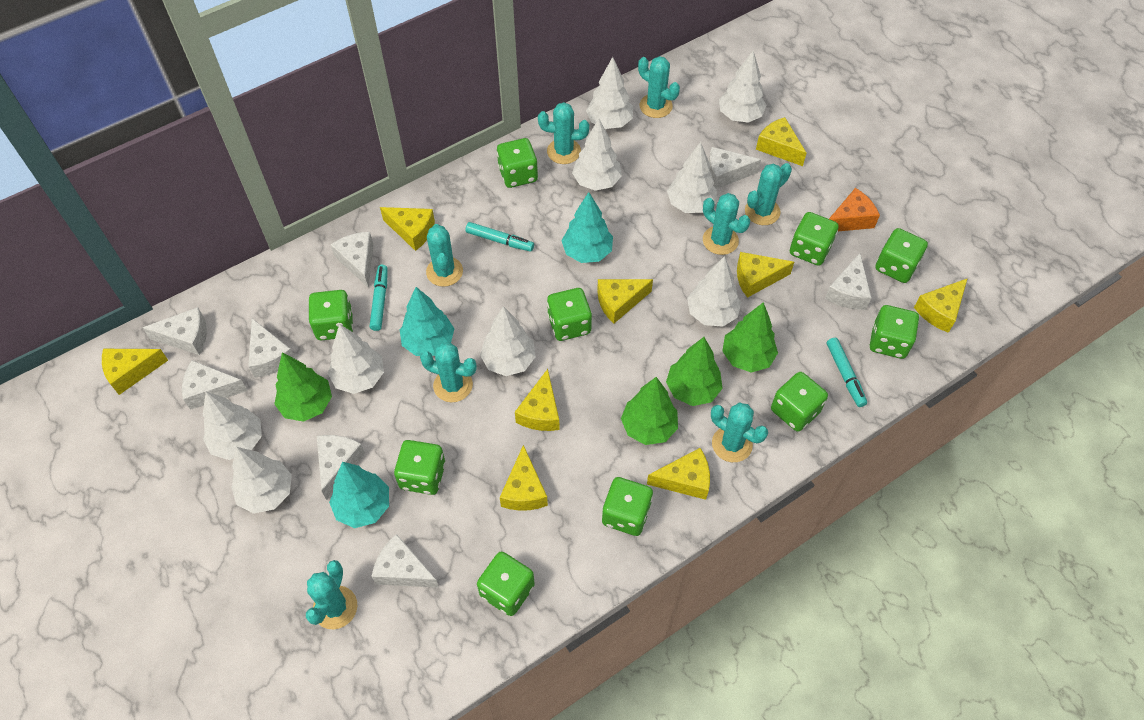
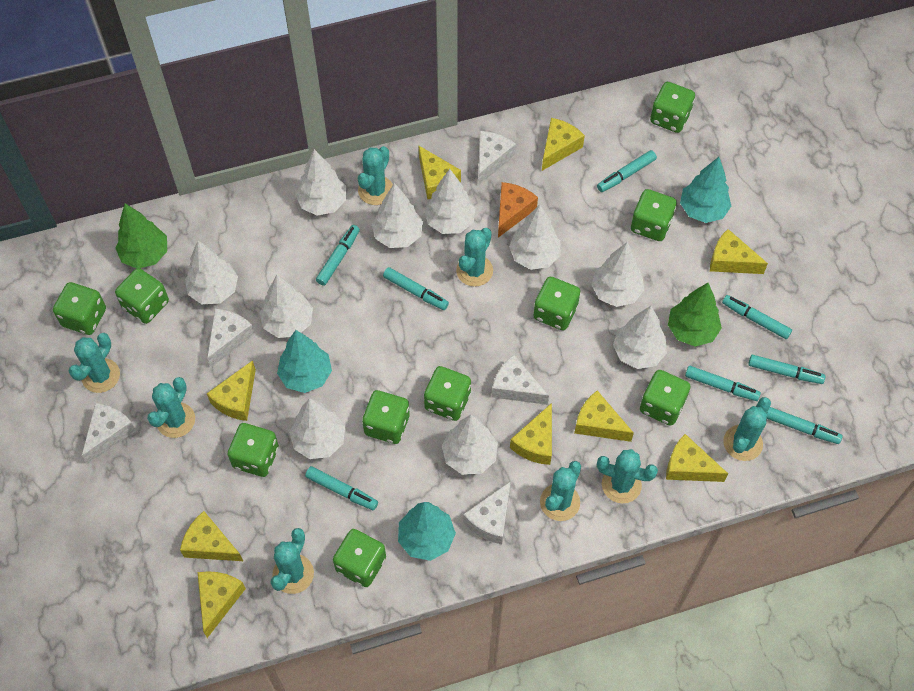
green tree: [275,353,332,422] [621,377,678,445] [666,337,723,406] [722,302,778,373] = 4 -> [115,204,167,269] [668,283,722,347] = 2
turquoise marker: [369,265,388,331] [465,222,534,252] [827,338,867,407] = 3 -> [305,466,378,510] [316,225,360,286] [383,267,449,310] [597,150,657,192] [685,366,761,401] [722,295,792,339] [748,355,826,384] [767,407,843,444] = 8
white cheese: [143,307,207,355] [182,360,248,410] [248,319,295,378] [317,435,365,500] [330,232,374,288] [371,534,439,588] [709,147,761,189] [825,253,872,310] = 8 -> [82,403,136,464] [207,309,255,367] [463,481,511,544] [479,131,516,185] [492,355,549,405] = 5
white tree: [203,392,262,460] [231,447,292,514] [328,324,384,394] [480,306,536,376] [572,119,622,191] [586,57,633,129] [667,142,717,213] [687,256,741,327] [719,51,766,123] = 9 -> [185,241,238,304] [259,275,313,338] [289,398,345,459] [296,149,346,216] [372,183,423,248] [424,169,476,234] [442,415,498,475] [509,205,561,270] [591,242,644,307] [613,306,667,369] = 10

